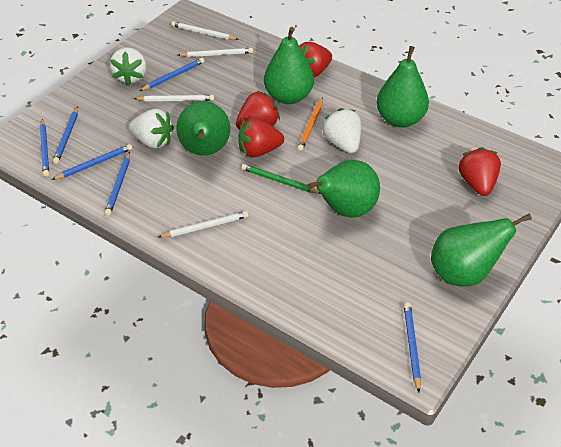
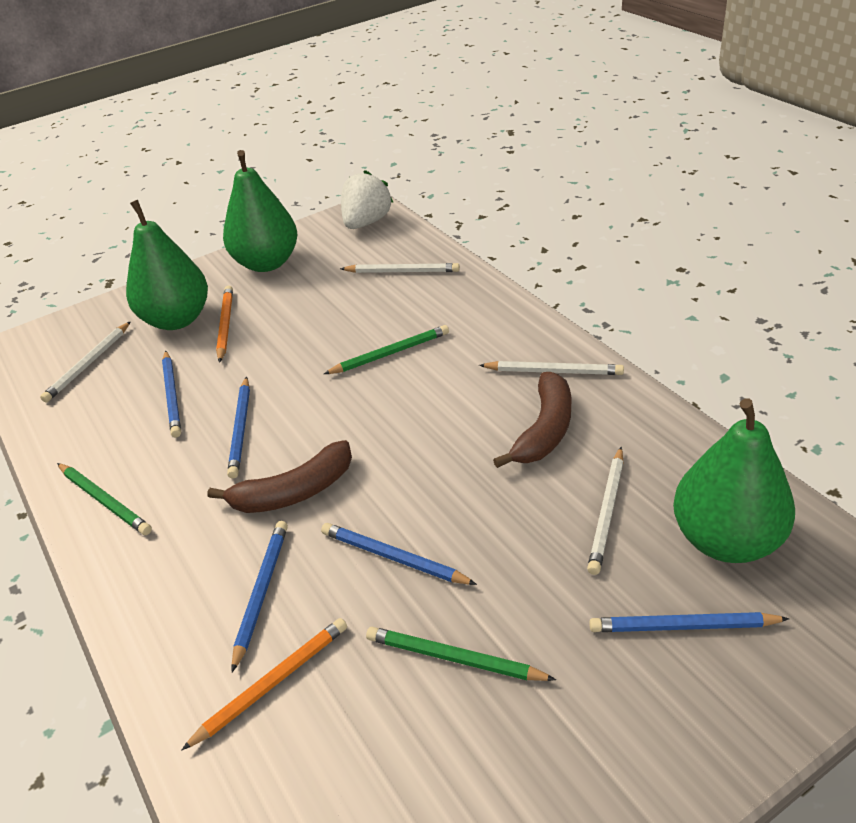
blue pencil: [40,119,49,177] [52,144,132,180] [53,107,78,164] [105,152,130,216] [139,58,205,91] [404,302,421,392] = 6 -> [162,351,181,437] [227,376,250,479] [232,521,288,672] [321,523,477,585] [589,612,789,632] = 5
brown banana: none = 0 -> [208,440,352,513] [493,372,572,468] = 2
green pear: [176,101,230,155] [264,27,314,104] [307,160,380,218] [376,46,429,128] [431,214,532,286] = 5 -> [126,200,208,330] [223,150,297,272] [673,398,795,563] = 3
green pencil: [242,164,321,194] = 1 -> [57,463,152,535] [324,325,449,374] [366,627,556,681] = 3
orange pencil: [297,97,323,151] = 1 -> [182,618,347,750] [216,286,233,363] = 2
red strawberry: [236,91,280,130] [238,117,284,158] [299,42,332,77] [459,147,501,196] = 4 -> none = 0
white strawberry: [110,47,147,85] [129,109,174,149] [322,108,361,153] = 3 -> [341,170,394,229] = 1

